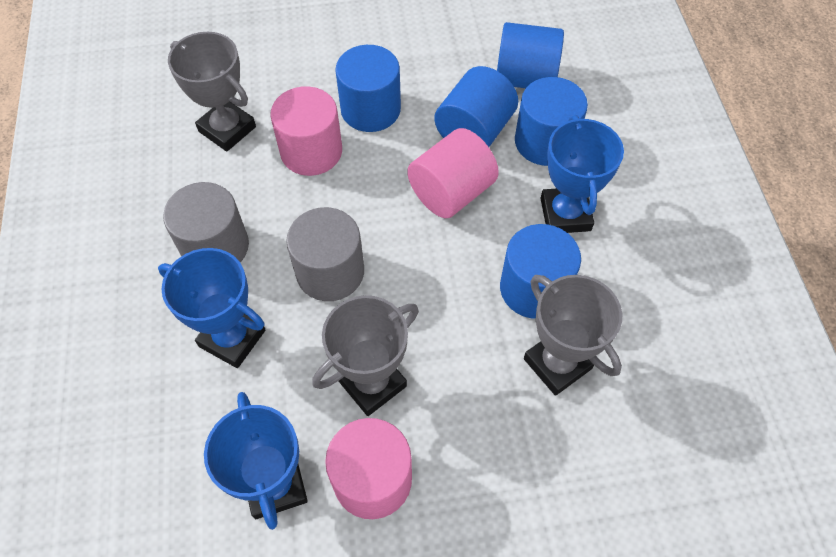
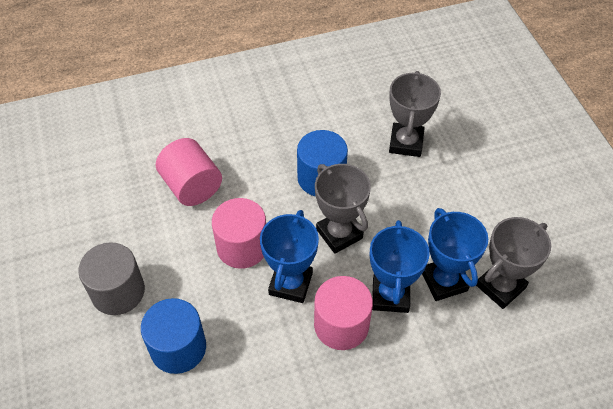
blue cylinder: [335,45,401,132] [434,66,518,147] [497,22,564,88] [500,224,581,319] [515,77,588,166] = 5 -> [141,298,206,374] [297,130,348,196] = 2
grey cylinder: [163,182,249,263] [286,207,364,301] = 2 -> [78,242,145,315] = 1

